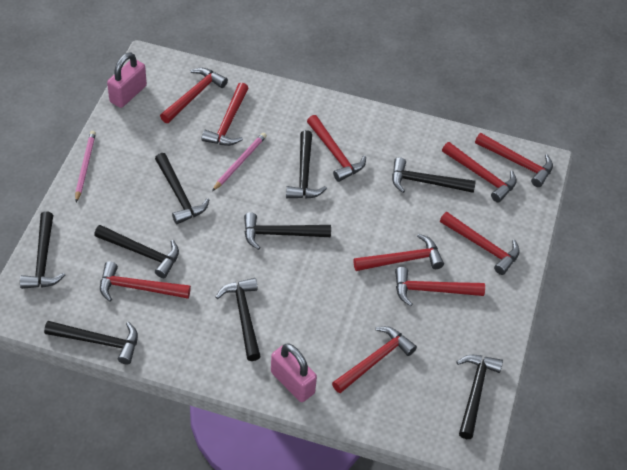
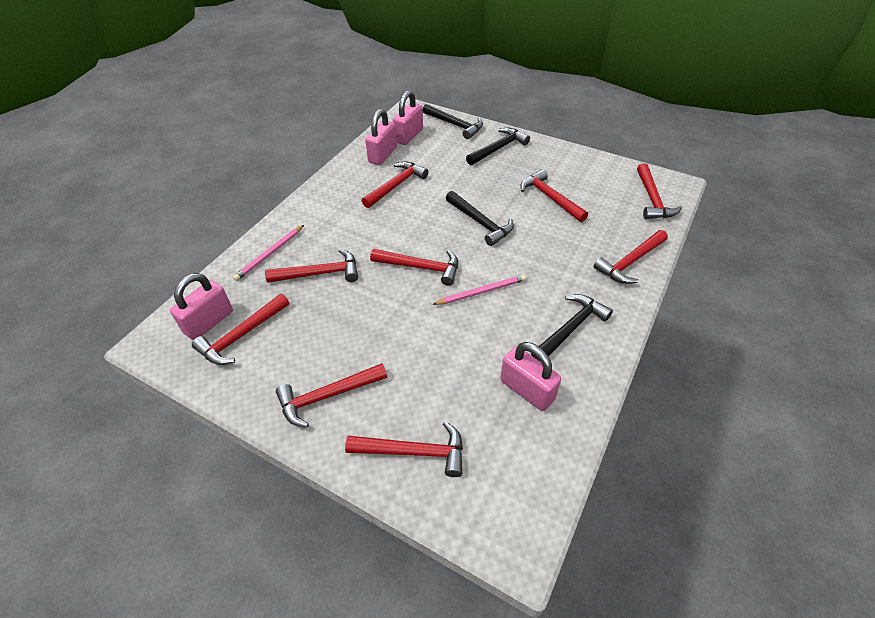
black hammer: [20,212,65,289] [44,321,138,365] [94,225,179,278] [155,153,209,224] [215,278,261,361] [244,212,331,250] [286,130,327,199] [392,157,476,193] [457,355,503,439] = 9 -> [423,104,483,139] [446,191,514,246] [466,128,530,165] [531,294,613,362] = 4
pink padlock: [107,52,147,108] [271,343,317,402] = 2 -> [170,273,233,340] [365,109,397,165] [393,90,423,145] [500,342,561,411] = 4
red hammer: [100,261,191,302] [160,68,228,123] [202,82,249,146] [307,115,366,182] [332,326,417,393] [353,234,444,271] [395,267,485,306] [440,212,520,275] [442,142,517,203] [475,133,553,187] = 10 -> [192,294,289,365] [265,249,358,283] [276,363,387,428] [345,421,463,477] [362,161,428,208] [370,249,458,286] [520,169,588,222] [594,230,668,284] [637,163,682,219] = 9

